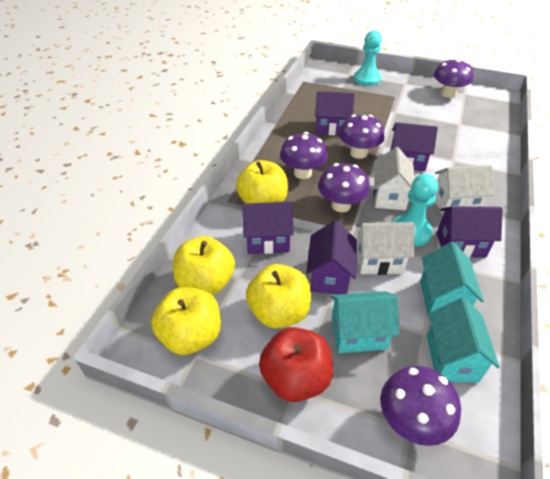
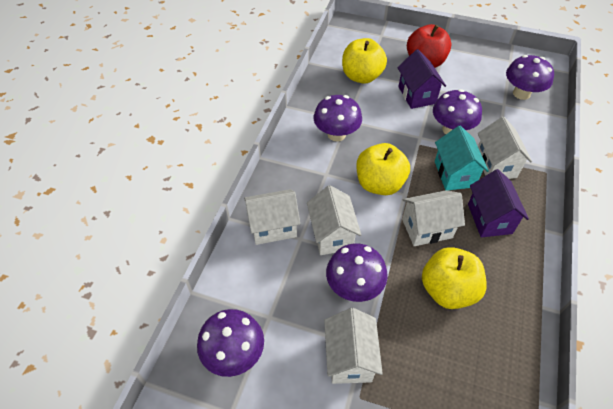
purple house: [242,201,294,254] [306,221,357,294] [315,91,355,135] [390,122,438,172] [437,206,503,258] = 5 -> [397,49,446,109] [468,169,529,238] = 2
turquoise house: [330,291,399,353] [420,242,484,317] [427,298,500,383] = 3 -> [435,126,489,190] = 1
turquoise pawn: [354,30,382,86] [392,174,438,247] = 2 -> none = 0
white house: [356,222,415,275] [374,147,415,210] [435,165,493,215] = 3 -> [244,189,300,245] [307,185,361,255] [324,308,383,384] [402,190,465,246] [478,117,532,179] = 5
yellow apple: [151,287,221,355] [173,236,235,295] [236,160,288,204] [246,264,311,328] = 4 -> [342,38,387,84] [356,143,410,195] [422,247,487,309] = 3

